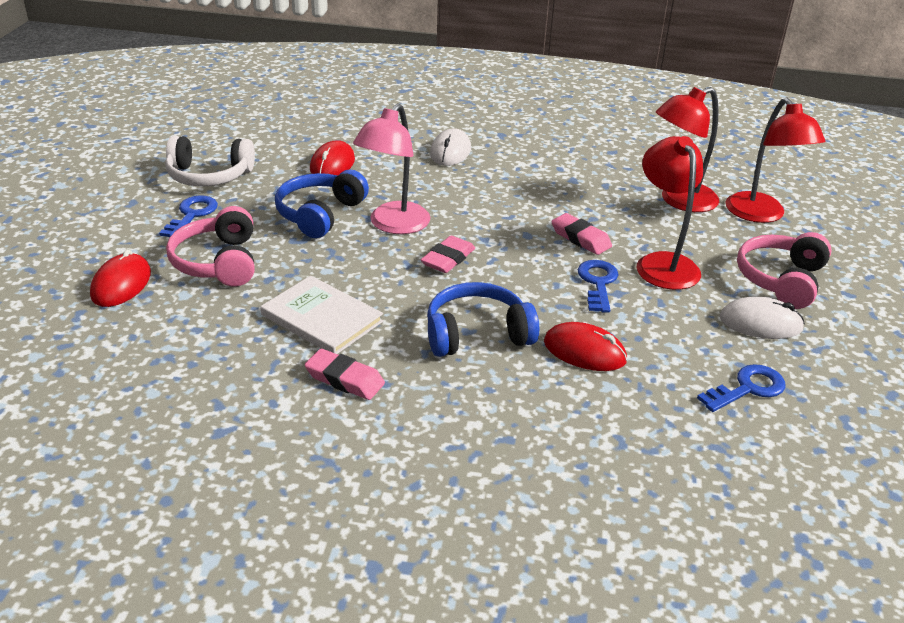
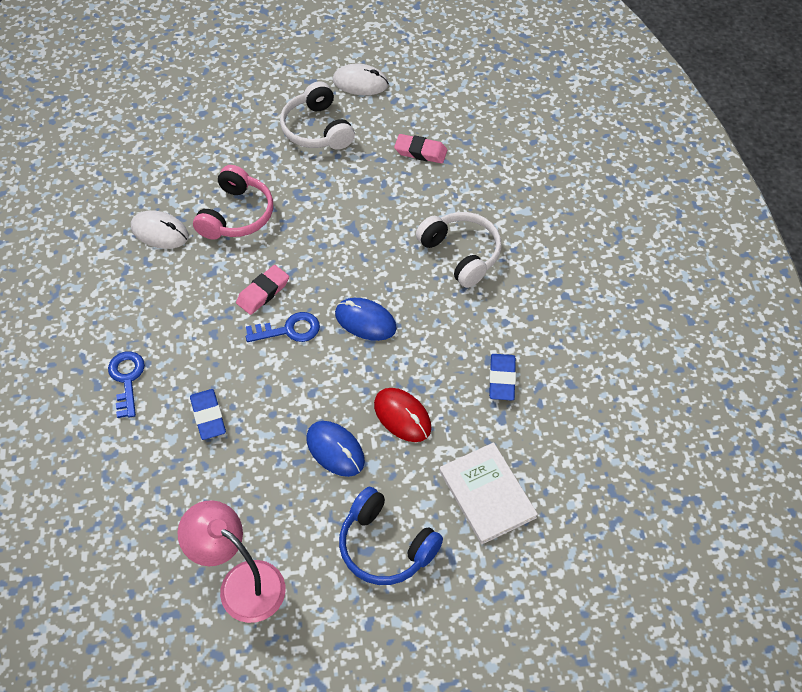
blue eraser: none = 0 -> [190,389,226,440] [489,354,516,400] = 2
blue headphones: [275,170,369,238] [427,282,539,357] = 2 -> [339,487,443,585] = 1
blue key: [159,195,218,238] [577,260,618,313] [697,364,785,412] = 3 -> [108,351,145,418] [246,312,320,342] = 2
blue mouse: none = 0 -> [306,421,365,477] [335,298,397,341] = 2
pink eraser: [305,349,385,400] [421,236,475,273] [551,213,612,255] = 3 -> [236,265,289,315] [394,134,447,164] = 2
pink headphones: [166,206,255,287] [737,232,832,309] = 2 -> [193,165,273,239] = 1
red lamp: [637,136,703,290] [656,87,719,212] [726,97,825,223] = 3 -> none = 0
red mouse: [90,249,151,307] [310,140,355,175] [544,322,627,371] = 3 -> [374,388,431,442] = 1
white headphones: [165,136,255,186] = 1 -> [280,81,355,150] [416,212,502,288] = 2

